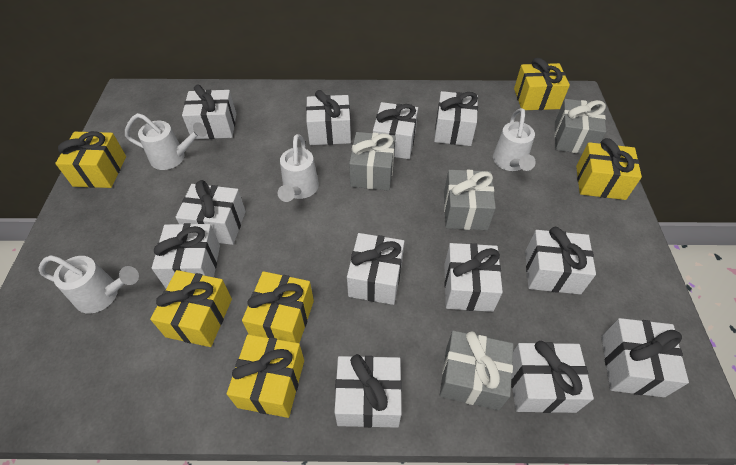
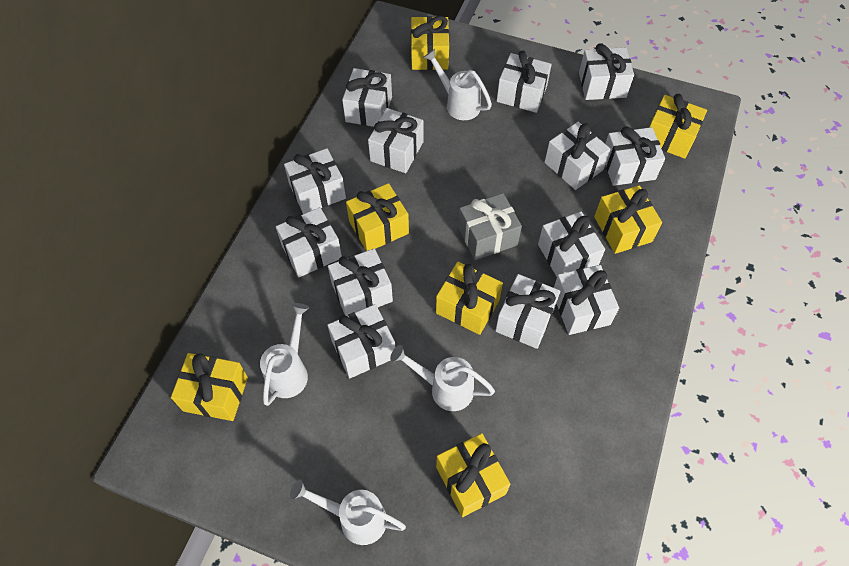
grey gift: [349,132,396,191] [440,330,513,410] [444,170,496,230] [554,99,606,154] = 4 -> [458,193,522,260] = 1
white gift: [152,223,220,288] [176,180,246,245] [182,84,236,139] [306,90,351,145] [334,354,402,428] [347,233,404,305] [373,102,418,159] [434,91,478,146] [444,243,503,312] [511,341,594,413] [525,227,596,294] [601,318,689,397] = 12 -> [276,207,342,277] [284,148,346,214] [327,304,395,379] [328,248,393,316] [342,68,392,127] [368,108,424,173] [495,274,561,349] [497,51,552,113] [538,211,605,277] [545,122,611,190] [554,265,619,335] [579,43,634,100] [605,126,665,186] = 13
yellow gift: [55,131,126,188] [150,270,232,347] [227,334,304,418] [242,271,314,343] [514,58,570,110] [576,138,642,200] = 6 -> [171,353,248,421] [346,183,409,251] [411,16,449,70] [436,262,503,335] [436,433,510,517] [594,185,662,254] [649,94,707,159] = 7

